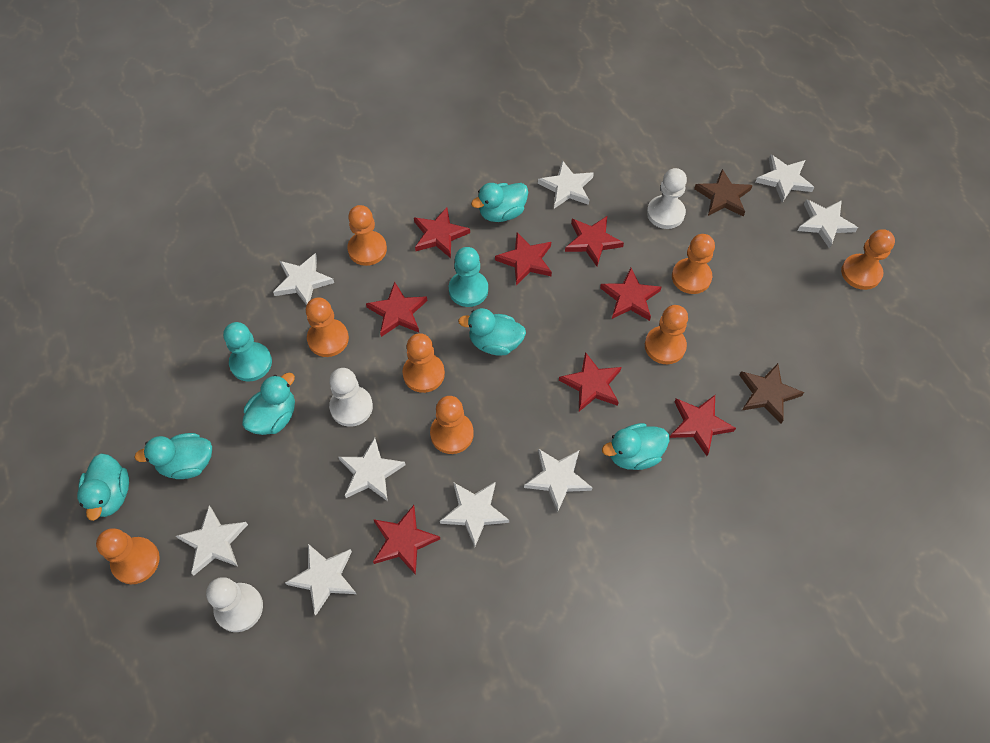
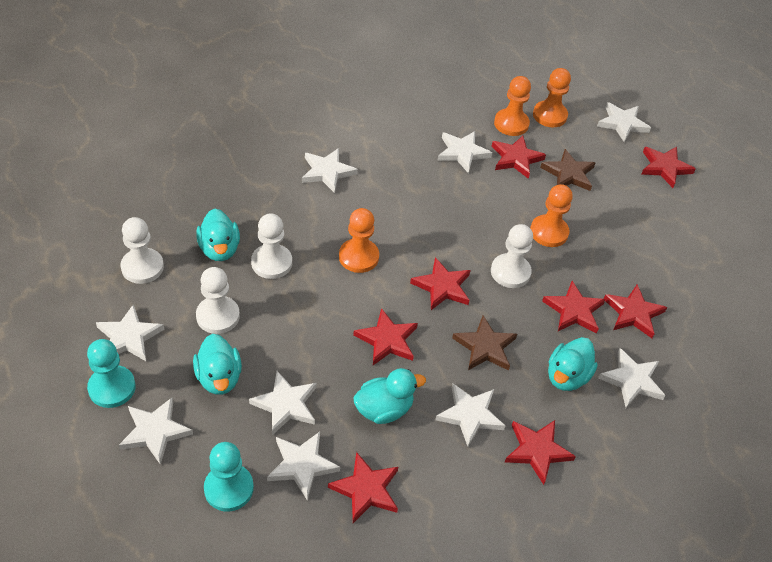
orange pawn: [96,528,160,584] [306,297,349,357] [347,205,387,266] [402,333,445,393] [430,396,474,454] [645,305,688,364] [672,234,715,294] [841,229,895,290] = 8 -> [339,208,379,273] [494,76,531,136] [530,184,573,247] [533,68,571,127] = 4
turquoise duck: [77,453,129,521] [135,433,212,479] [242,373,295,435] [458,308,526,356] [471,183,528,222] [602,423,669,470] = 6 -> [193,334,242,395] [196,208,240,261] [353,368,426,424] [548,337,598,391] = 4
white pawn: [206,577,263,632] [329,368,373,427] [647,168,687,229] = 3 -> [121,217,164,284] [196,267,240,334] [251,213,292,279] [491,224,533,288] = 4

